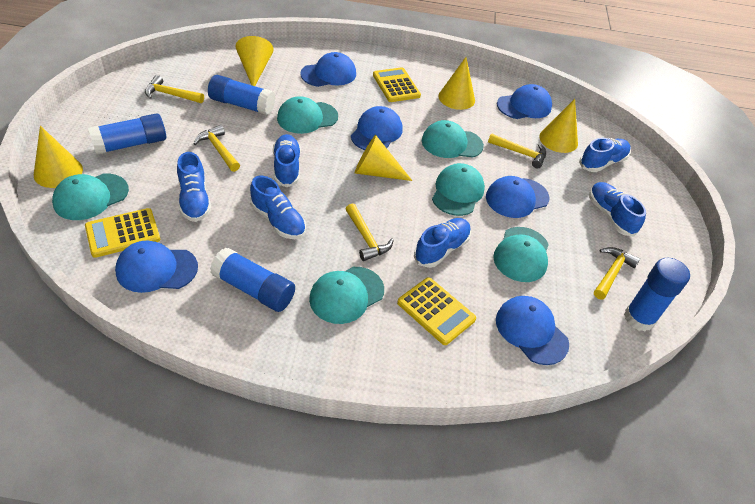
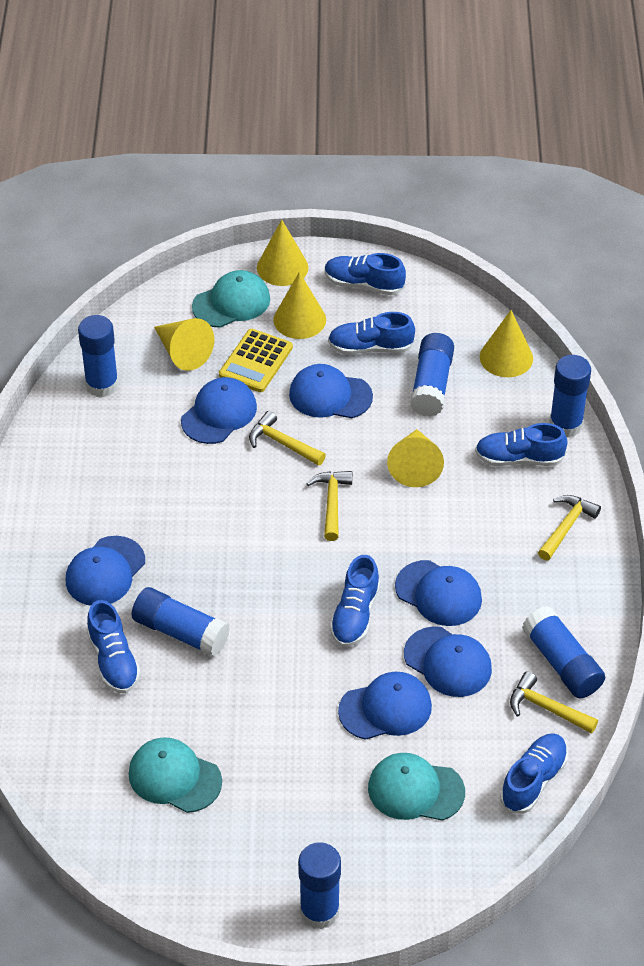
blue glue stick: [88,113,166,155] [208,75,275,115] [210,247,295,312] [624,258,690,332] = 4 -> [78,315,119,397] [132,587,230,657] [298,842,341,930] [410,333,454,417] [522,606,605,698] [550,355,591,438] = 6
turquoise cap: [52,174,129,220] [277,96,338,134] [309,267,384,324] [422,120,484,158] [432,163,485,216] [493,227,549,282] = 6 -> [128,737,222,813] [192,270,270,328] [368,753,465,821] = 3
yellow calculator: [85,208,160,258] [373,67,421,102] [397,277,476,345] = 3 -> [219,329,293,392] = 1
yellow hammer: [145,75,204,103] [194,125,240,172] [346,203,394,261] [488,133,546,169] [594,247,640,299] = 5 -> [249,411,326,466] [307,471,352,541] [510,671,598,734] [538,495,601,561] = 4

